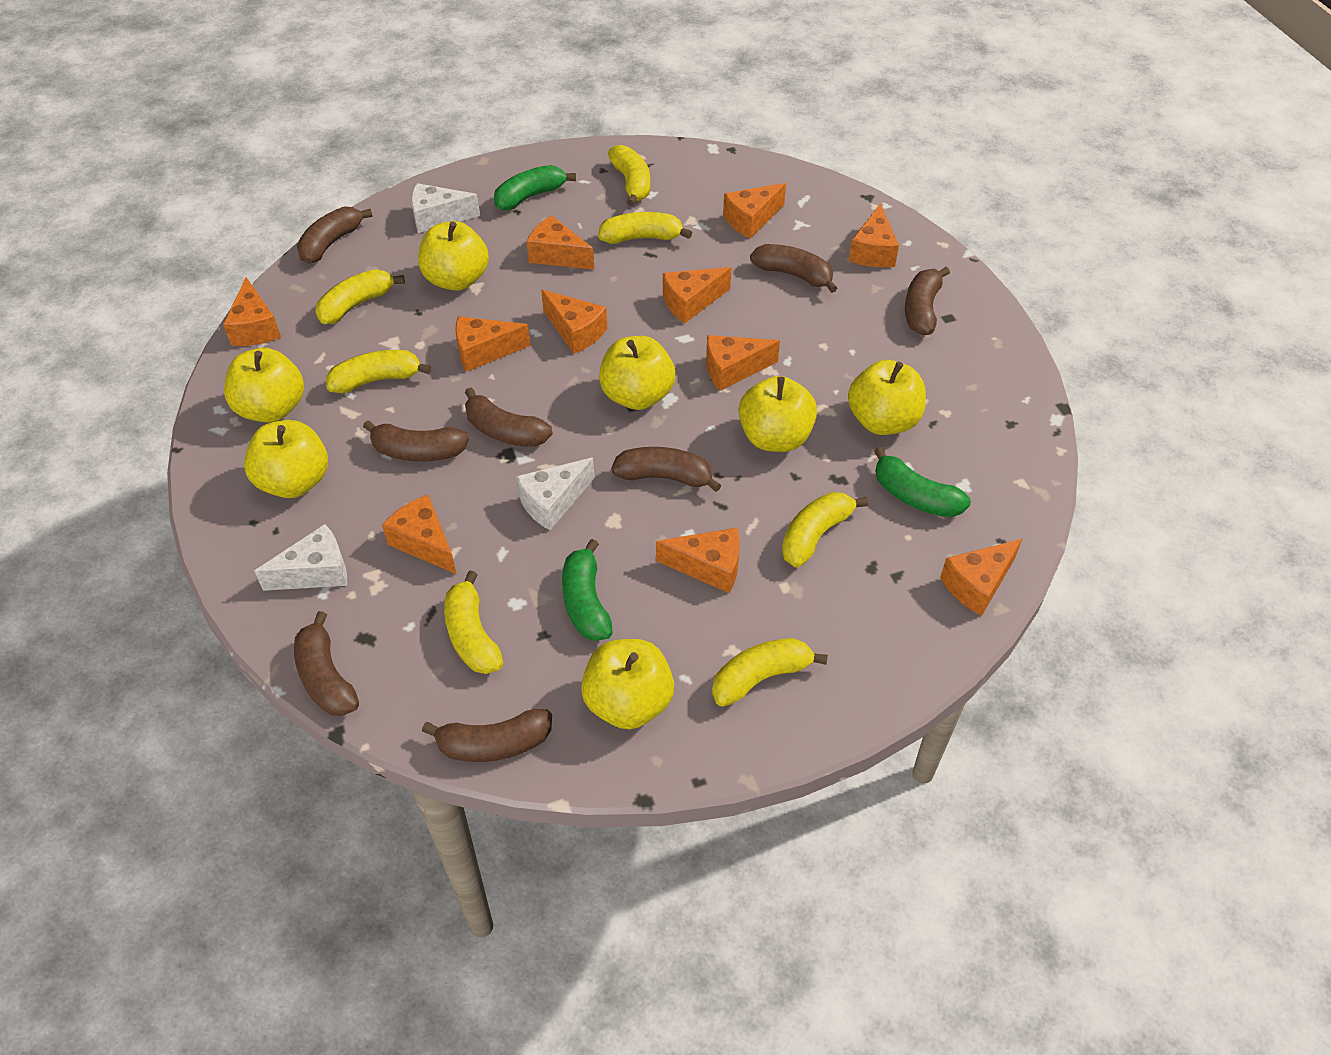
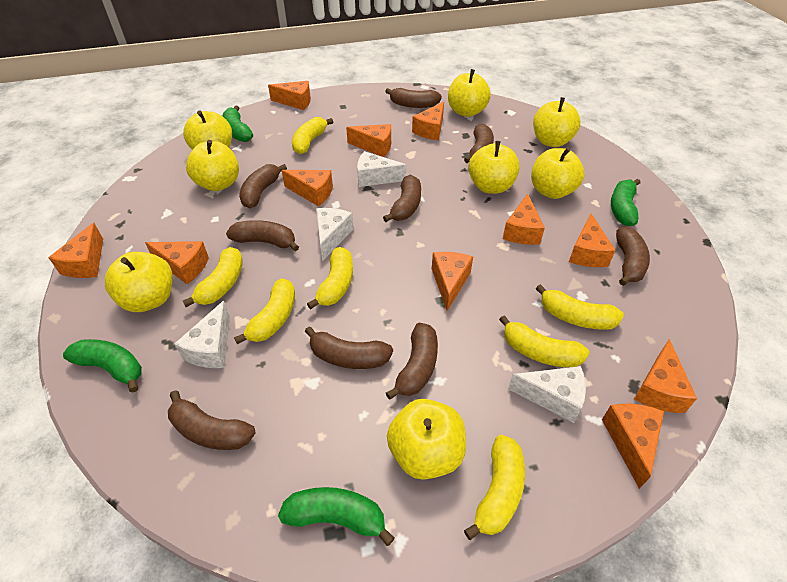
brown banana: [294,611,359,716] [297,206,373,264] [363,420,469,462] [422,709,552,762] [465,388,553,447] [611,447,721,492] [750,244,837,293] [905,267,950,335] = 8 -> [168,390,255,450] [226,220,299,251] [239,164,287,208] [305,326,393,369] [383,175,421,222] [385,88,442,108] [386,323,438,400] [464,124,494,163] [616,227,650,286] = 9
green banana: [494,165,576,210] [562,539,613,641] [874,447,971,517] = 3 -> [63,339,142,393] [222,106,253,142] [278,487,395,546] [611,179,640,226] = 4
white cheese: [254,524,347,591] [411,183,480,233] [516,458,595,530] = 3 -> [174,301,230,368] [316,208,354,261] [357,151,406,187] [508,366,586,423] = 4
yellow apple: [224,348,304,423] [244,420,328,498] [418,221,489,291] [581,639,674,729] [599,336,675,410] [739,376,817,452] [848,360,926,435] = 7 -> [105,252,173,312] [183,110,232,150] [186,140,239,191] [387,399,466,480] [448,69,491,117] [468,141,520,194] [531,147,585,199] [533,97,580,147] = 8

